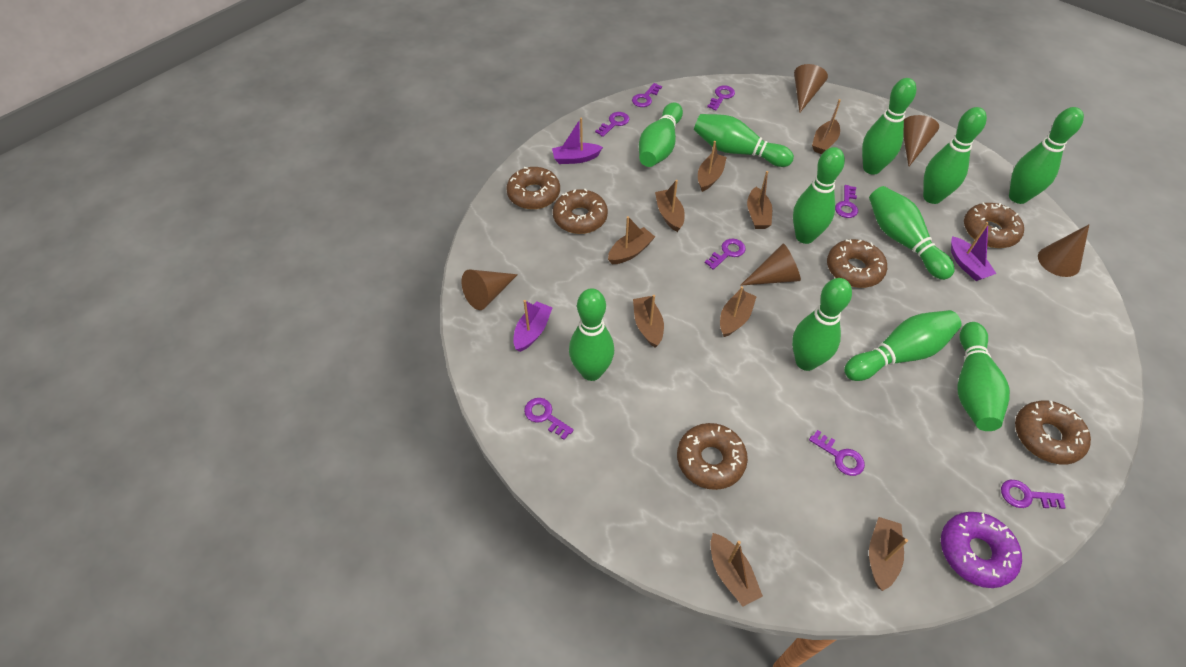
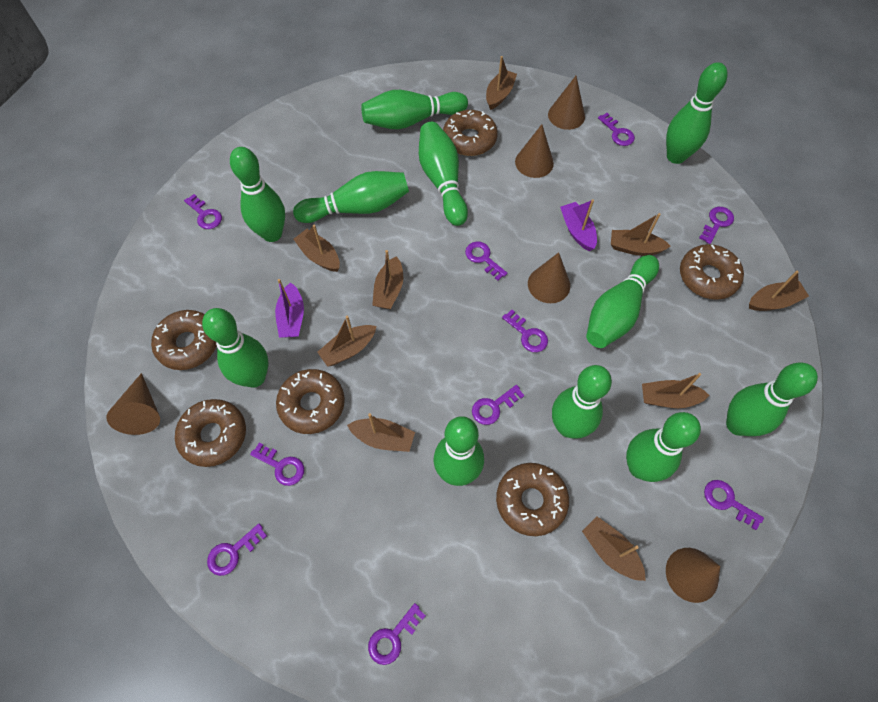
purple boat: [513,300,553,352] [552,118,603,164] [951,222,997,281] = 3 -> [275,279,304,338] [560,199,597,251] = 2
purple donut: [941,512,1022,588] = 1 -> none = 0
purple key: [524,398,574,440] [595,112,629,137] [632,83,662,107] [705,239,746,270] [707,85,735,110] [809,430,865,476] [835,185,858,218] [1001,480,1066,509] = 8 -> [184,194,222,229] [207,524,267,576] [250,443,304,486] [368,603,426,665] [465,241,508,281] [472,385,525,425] [502,310,548,352] [598,113,635,146] [699,207,734,244] [704,480,764,530] = 10

